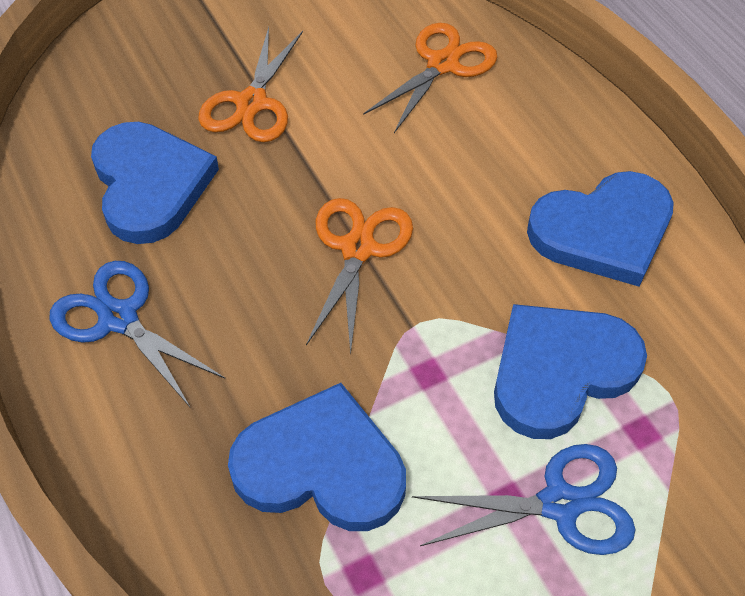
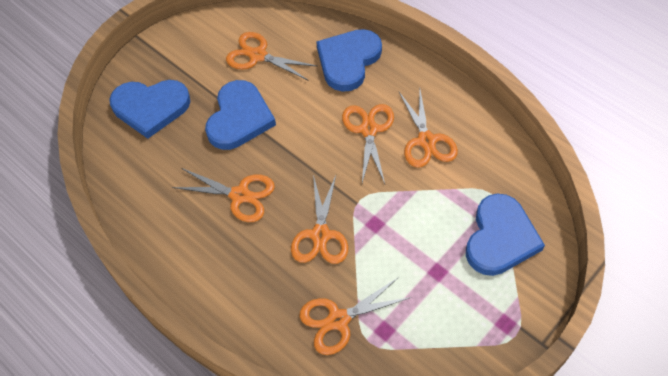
blue scissors: [50,261,225,407] [412,444,636,555] = 2 -> none = 0
orange scissors: [198,27,303,142] [306,198,413,355] [363,23,498,133] = 3 -> [172,168,275,222] [226,32,317,81] [291,175,348,264] [300,277,411,355] [342,104,394,184] [399,90,458,168] = 6

